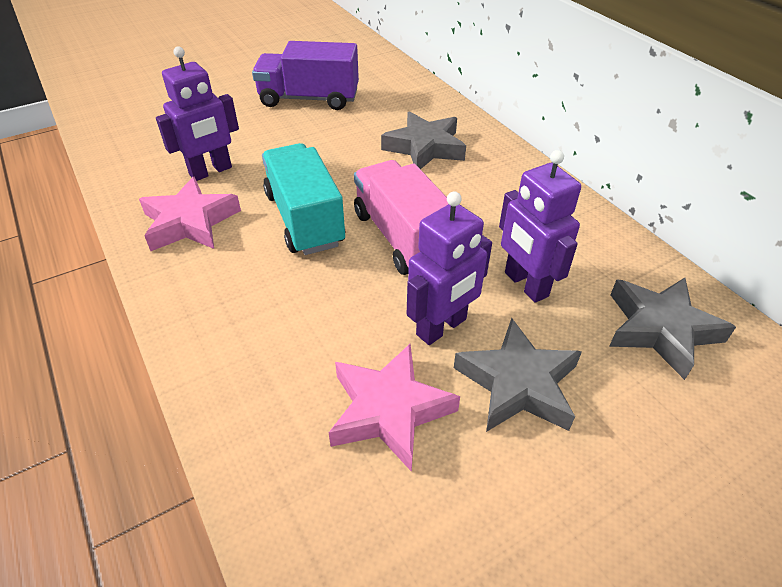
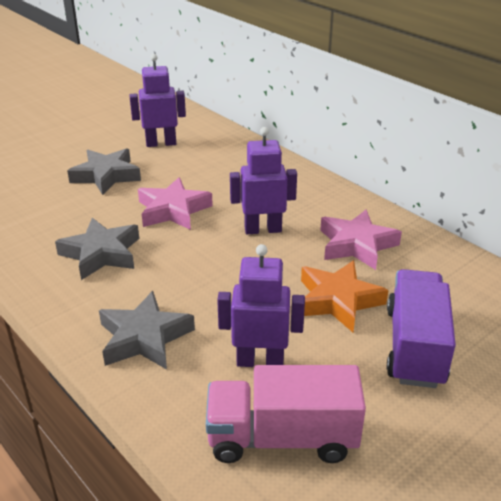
orange star: none = 0 -> [301,260,388,332] = 1
turquoise truck: [262,143,345,255] = 1 -> none = 0

